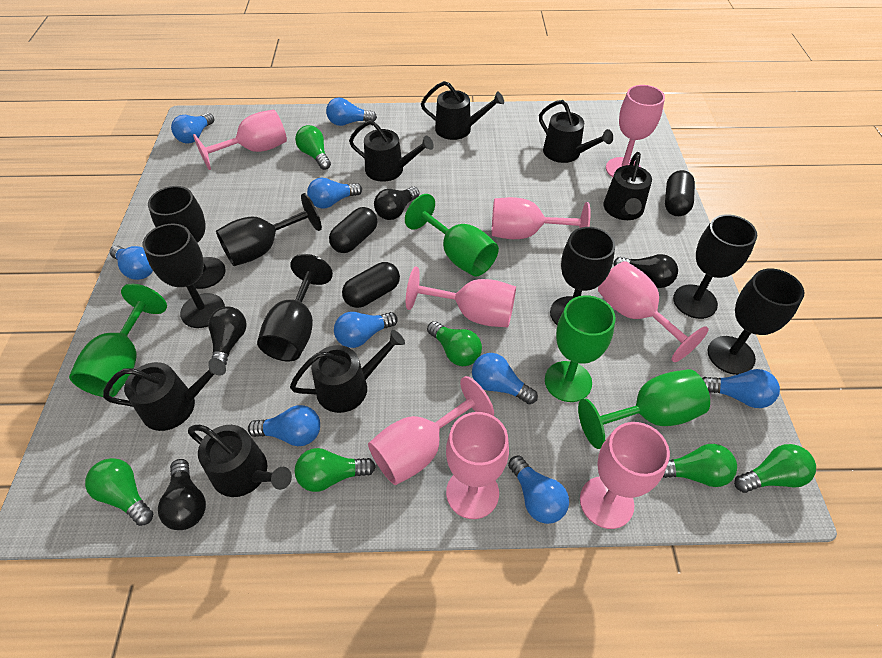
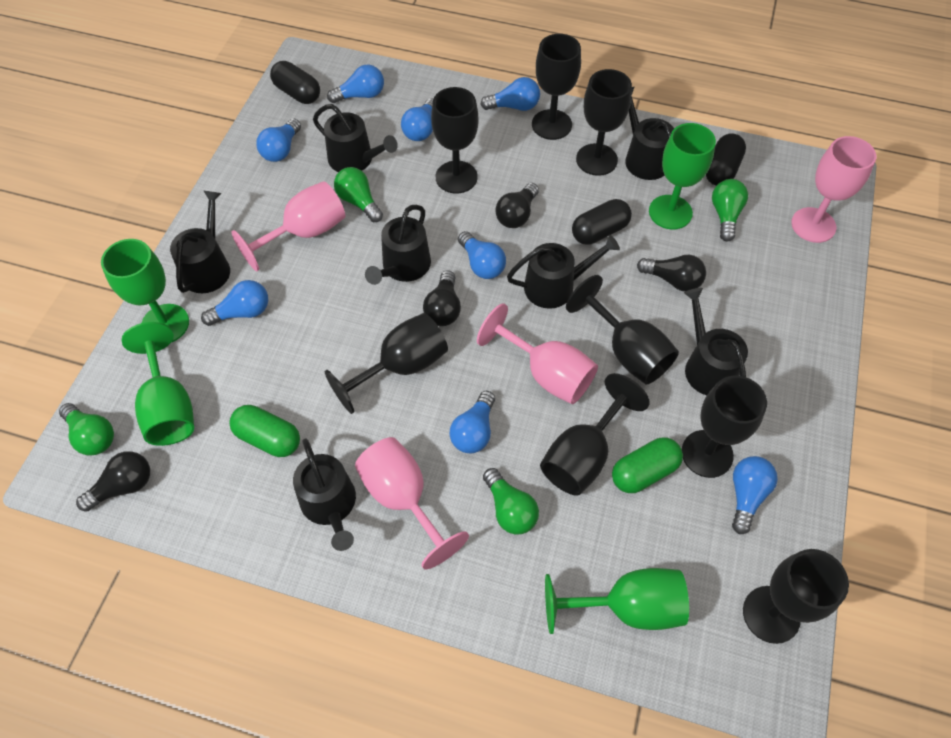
black goblet: [143,223,225,328] [148,186,226,289] [216,193,322,266] [257,254,333,361] [550,227,615,325] [673,214,757,319] [708,268,805,375] = 7 -> [325,313,448,414] [431,87,479,194] [532,34,581,140] [540,373,650,496] [566,275,679,384] [576,69,632,176] [682,376,767,478] [743,549,849,644] = 8
blue light bulb: [110,246,153,280] [171,113,214,143] [248,405,320,446] [307,177,362,209] [326,98,377,126] [334,312,398,348] [472,353,538,404] [508,456,569,524] [702,369,780,408] = 9 -> [201,280,268,326] [256,118,301,162] [327,64,384,103] [401,98,433,141] [450,391,495,453] [458,231,506,279] [480,77,540,111] [732,456,778,534] = 8
green capsule: none = 0 -> [229,405,300,457] [612,438,683,493] = 2
green light bulb: [85,458,153,526] [295,125,331,170] [295,448,376,492] [427,321,482,366] [663,444,737,487] [734,444,816,493] = 6 -> [59,403,114,456] [334,167,383,222] [483,468,539,535] [712,179,748,241] = 4
pink goblet: [193,109,287,170] [368,376,494,485] [406,266,516,327] [446,412,509,519] [492,197,590,239] [580,422,670,529] [598,261,709,362] [606,85,665,177] = 8 -> [231,181,345,271] [355,437,469,569] [477,303,598,404] [791,136,876,243] = 4

